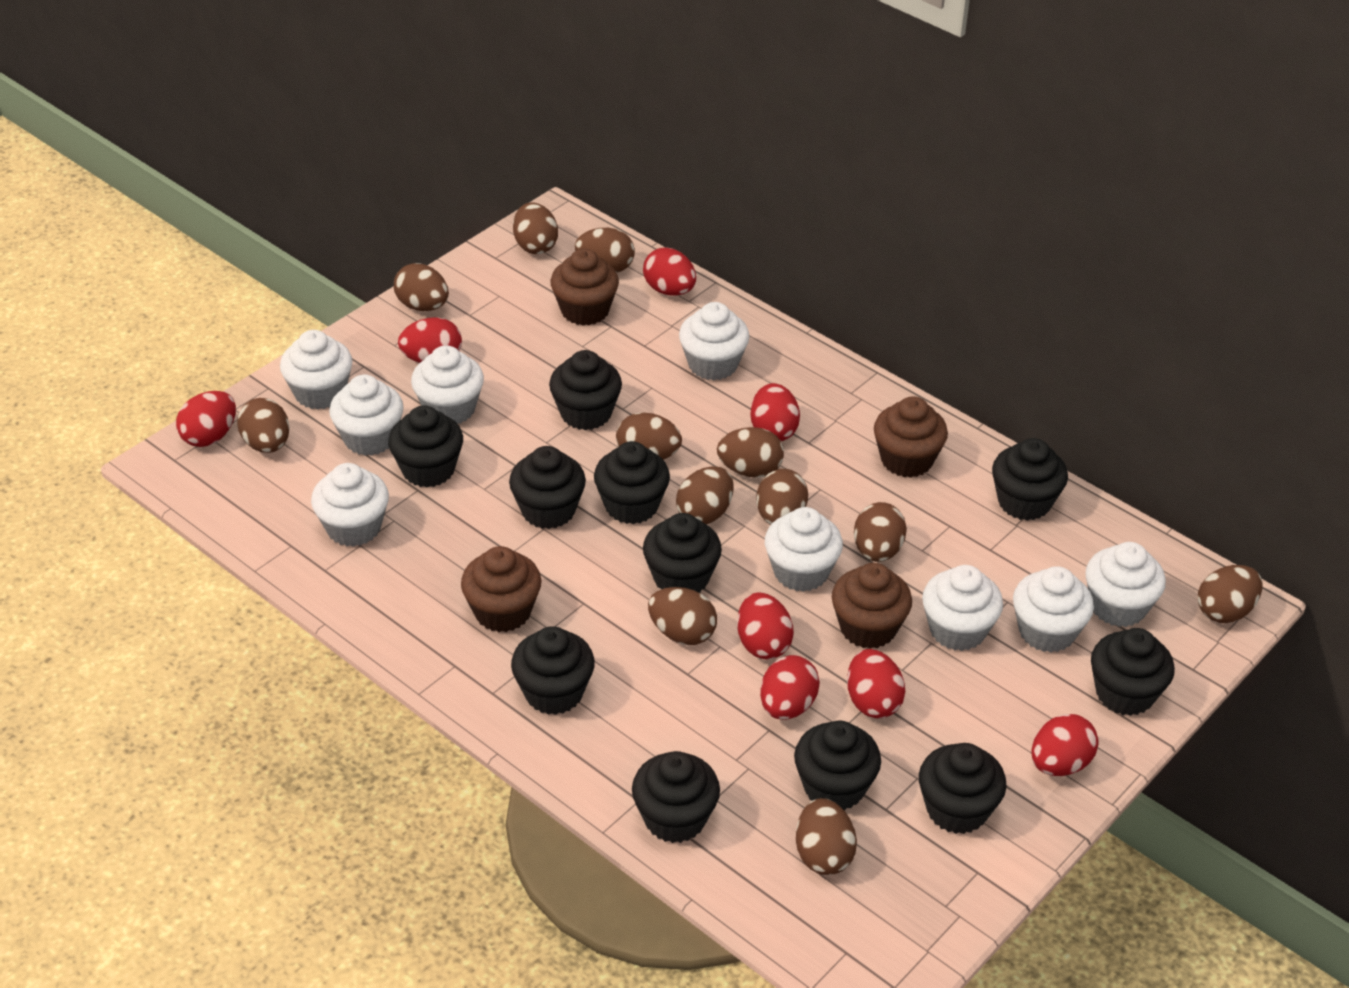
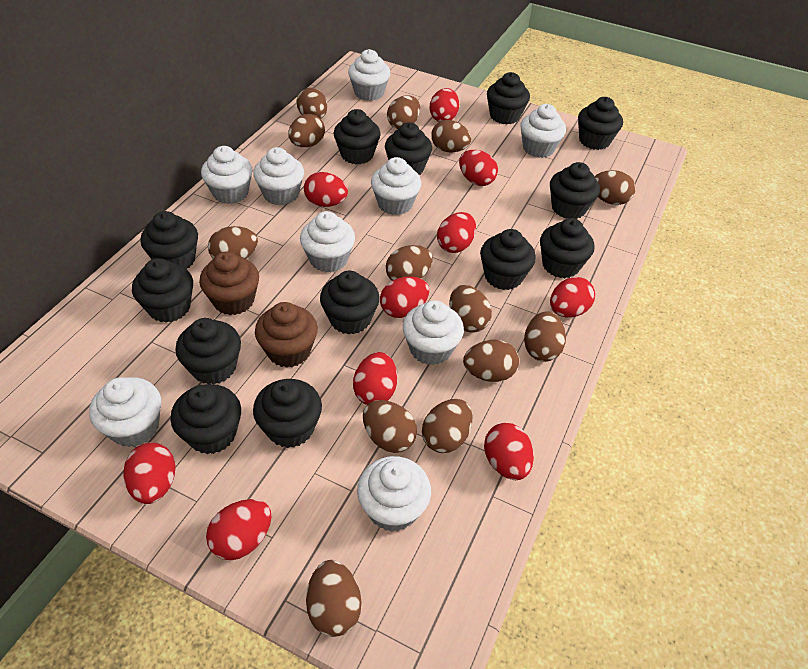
black cupcake: [388,405,463,487] [509,446,586,529] [511,626,595,715] [549,350,622,430] [594,441,670,524] [632,751,720,843] [643,513,722,593] [794,721,881,810] [919,743,1007,834] [992,438,1068,521] [1091,628,1175,716] = 11 -> [132,258,193,323] [140,211,198,269] [171,384,241,454] [175,318,241,384] [253,379,322,448] [320,271,380,335] [334,109,381,165] [385,122,432,175] [480,229,536,290] [487,72,530,124] [540,218,594,278] [550,162,600,219] [578,97,623,150] = 13
brown cupcake: [461,546,541,632] [550,249,619,326] [832,563,912,649] [874,396,948,478] = 4 -> [199,252,259,315] [255,302,318,368] = 2
brown egg: [237,398,290,453] [394,263,449,311] [513,202,558,254] [575,228,635,273] [616,412,682,460] [648,587,717,645] [676,466,734,524] [717,427,784,478] [756,469,808,525] [796,798,857,875] [854,502,907,562] [1198,565,1262,623] = 12 -> [208,226,258,259] [288,114,325,147] [296,88,327,119] [306,560,361,637] [363,400,417,453] [386,245,433,280] [387,95,420,129] [422,399,472,453] [431,120,471,152] [449,285,492,333] [463,340,519,382] [524,311,566,362] [594,170,636,205] = 13
red egg: [176,391,236,447] [398,317,462,363] [643,248,696,296] [737,592,794,659] [750,383,800,441] [760,655,820,720] [847,649,905,719] [1032,714,1098,776] = 8 -> [123,442,175,504] [206,499,271,560] [304,172,348,207] [353,352,397,405] [380,277,429,318] [430,88,459,122] [437,212,476,253] [459,150,498,186] [484,423,534,480] [550,277,595,317] = 10

